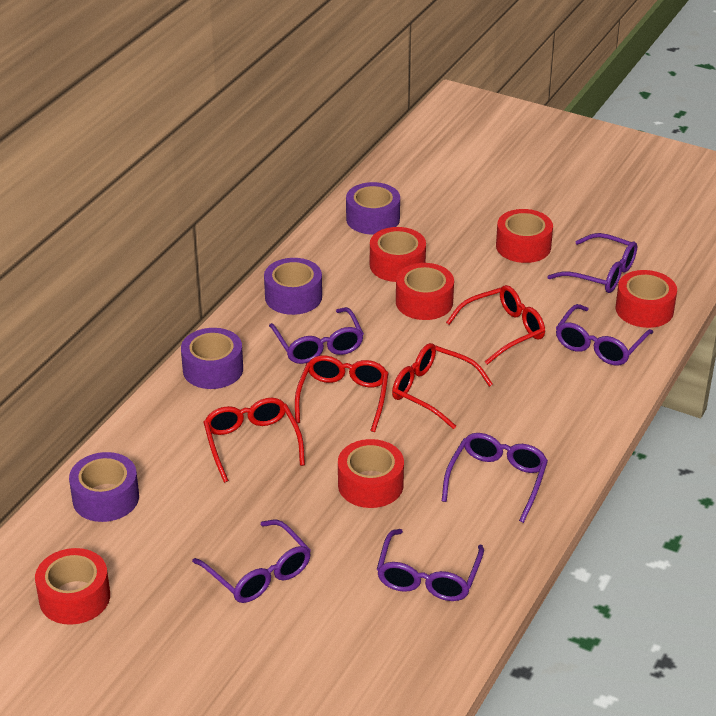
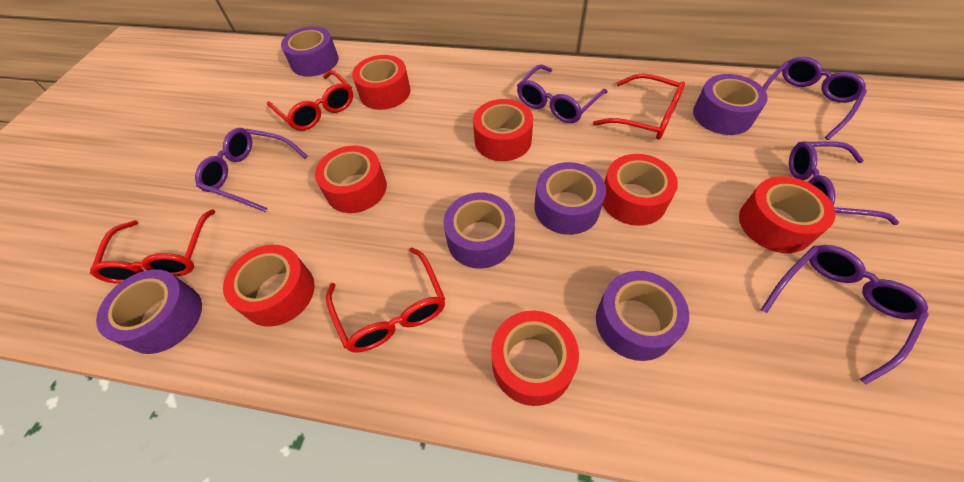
purple glasses: [192,520,311,603] [269,307,364,364] [377,529,484,601] [442,433,548,523] [547,233,637,293] [556,304,653,365] = 6 -> [195,128,308,212] [517,65,608,123] [761,245,929,385] [763,57,867,140] [789,141,899,225] = 5
purple tape: [69,452,139,522] [181,328,243,389] [264,258,322,315] [346,182,400,235] = 4 -> [96,269,202,354] [281,26,339,77] [443,192,515,269] [534,162,606,235] [596,271,689,361] [693,74,768,135] = 6
red tape: [35,548,110,625] [338,439,404,508] [370,227,426,282] [396,263,454,320] [496,209,553,263] [616,270,677,328] = 6 -> [223,245,315,327] [315,146,387,213] [352,55,411,110] [473,99,533,161] [491,310,579,406] [603,154,678,226] [739,176,836,253] = 7

